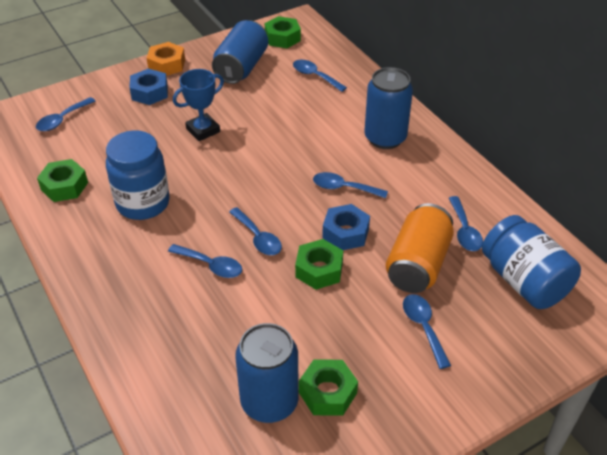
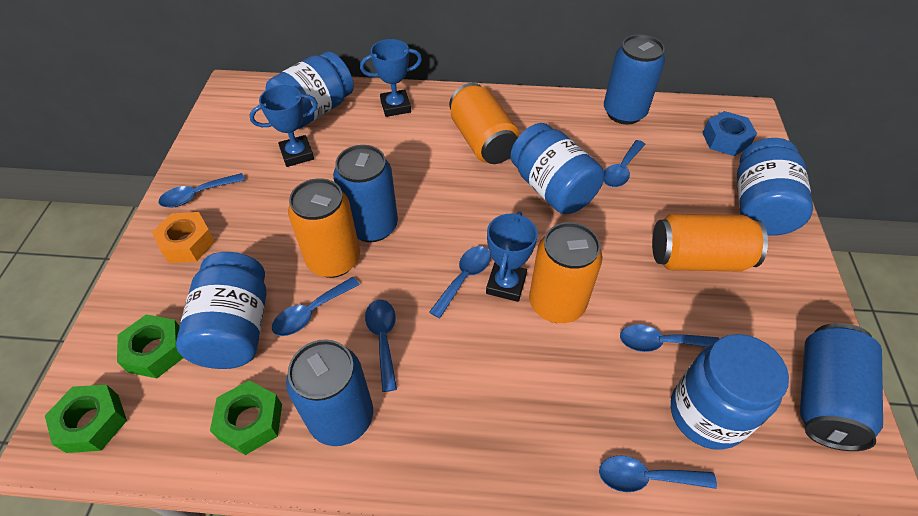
blue can: [212,20,268,84] [235,323,299,423] [364,67,413,149] = 3 -> [286,339,373,446] [333,145,398,242] [604,34,665,125] [800,323,883,451] = 4
blue jar: [106,130,170,220] [482,215,581,309] = 2 -> [176,252,266,369] [266,51,354,129] [510,123,604,214] [671,334,789,450] [737,138,813,236] = 5
blue nut: [129,69,168,105] [322,204,370,250] = 2 -> [703,111,757,156] = 1
blue trophy: [173,69,224,141] = 1 -> [250,85,318,167] [360,39,422,117] [486,211,538,302] = 3
green nut: [37,159,88,202] [265,16,301,48] [295,239,343,290] [299,359,358,416] = 4 -> [45,385,127,453] [117,314,183,378] [210,380,282,455] = 3
orange can: [386,203,454,293] = 1 -> [288,178,360,278] [449,83,519,164] [529,222,602,323] [652,214,768,272] = 4

